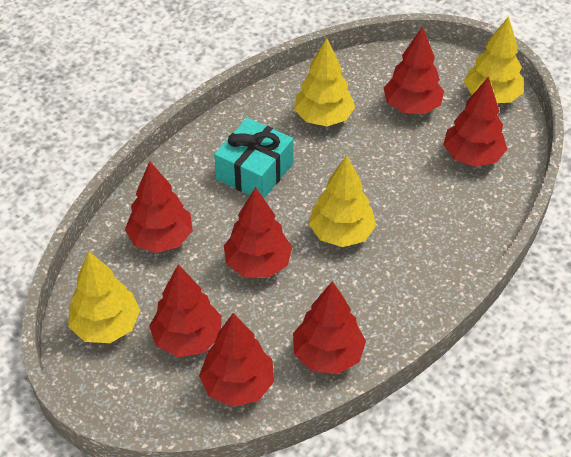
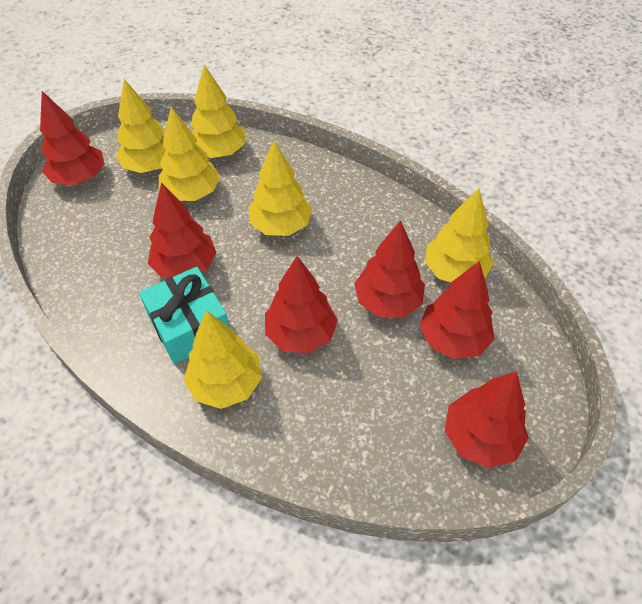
red tree: [125,161,193,253] [149,264,222,357] [199,313,274,407] [224,187,292,278] [293,281,366,374] [384,26,444,114] [443,77,507,167] = 7 -> [40,91,105,185] [148,183,217,278] [265,256,338,354] [354,220,425,317] [419,261,494,359] [445,371,529,468] = 6
yellow tree: [68,251,140,343] [294,38,355,126] [309,155,376,247] [464,16,524,103] = 4 -> [115,79,166,173] [159,107,220,201] [184,310,262,409] [192,65,245,158] [248,140,312,236] [425,188,494,282] = 6

